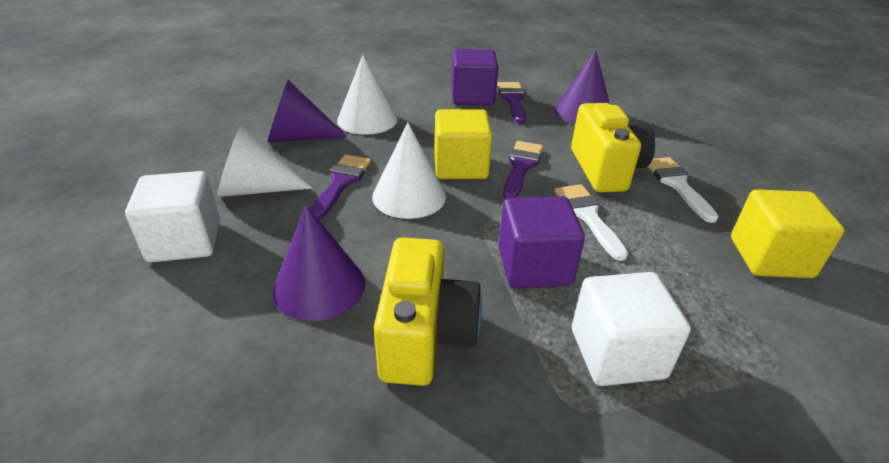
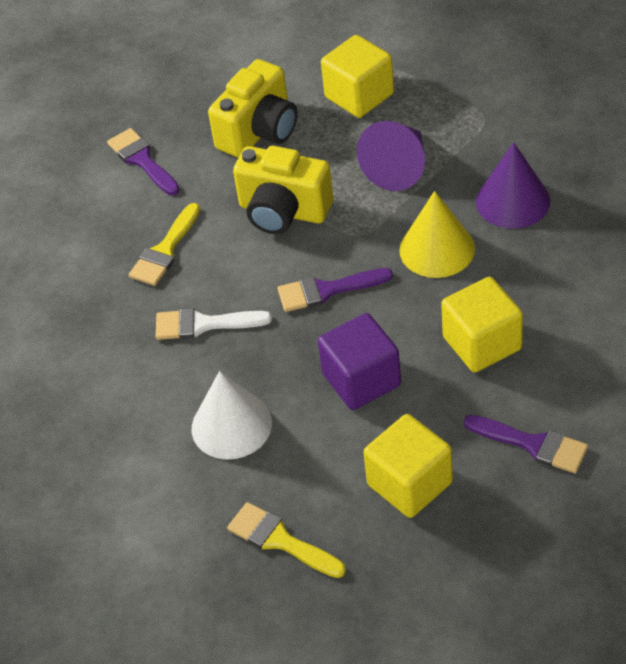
purple cone: [267,80,347,142] [273,205,365,321] [554,50,610,124] = 3 -> [357,121,425,191] [476,142,550,229] = 2
purple cube: [452,49,498,105] [498,196,585,288] = 2 -> [318,313,401,410] = 1
white brush: [555,184,628,261] [647,157,719,223] = 2 -> [156,308,272,340] = 1
white cone: [217,125,313,197] [337,55,398,135] [372,123,446,219] = 3 -> [192,371,272,460] = 1
white cube: [125,171,220,262] [572,272,691,386] = 2 -> none = 0
yellow brush: none = 0 -> [129,203,200,286] [227,502,346,578] = 2
yellow cone: none = 0 -> [399,191,475,278] = 1
yellow cube: [435,109,493,179] [731,189,845,278] = 2 -> [321,35,394,118] [363,414,453,518] [441,277,523,372] = 3

